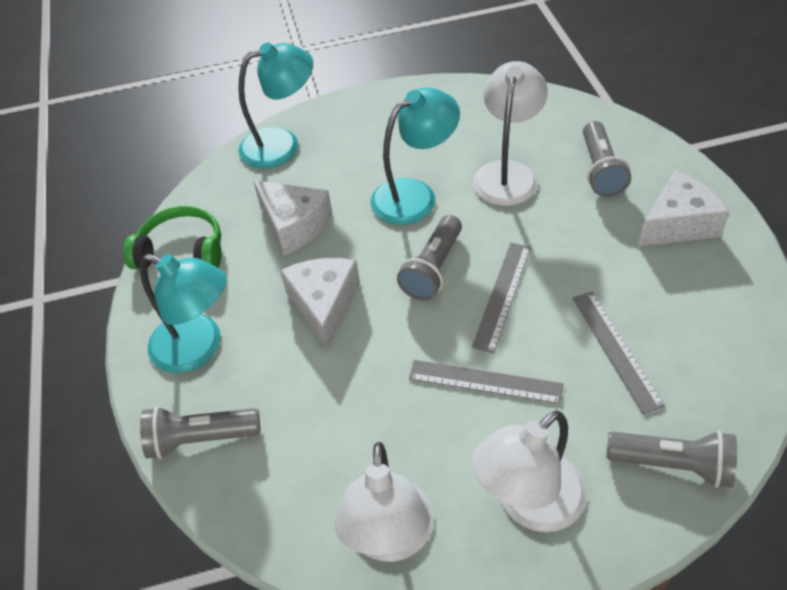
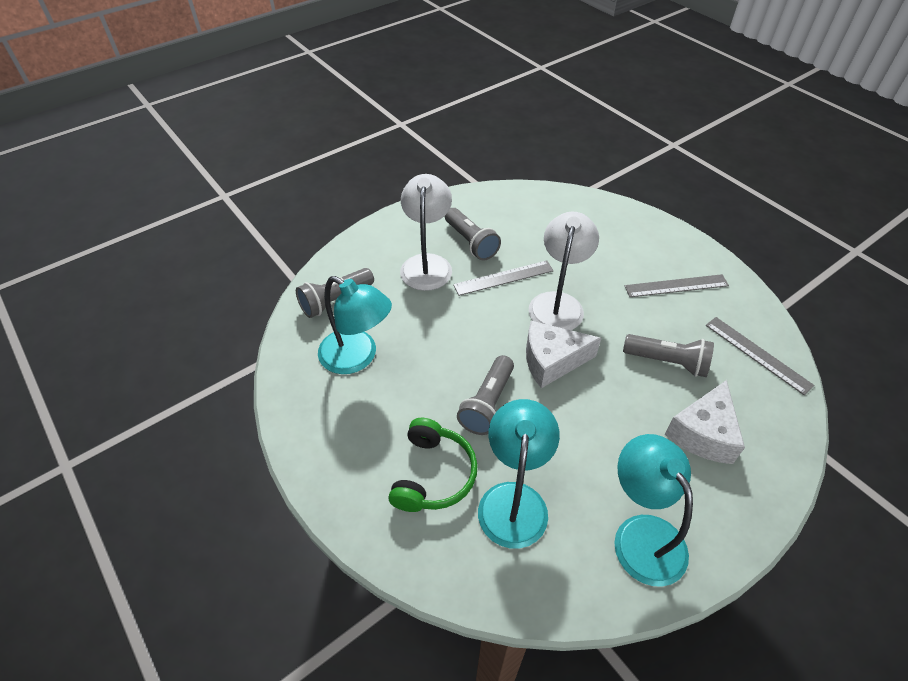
white cheese: [253,180,333,255] [280,258,360,350] [638,170,730,246] = 3 -> [526,321,601,388] [665,380,745,464] = 2
white lamp: [335,442,434,562] [472,410,586,532] [473,61,548,206] = 3 -> [400,174,452,291] [529,212,599,330] = 2

